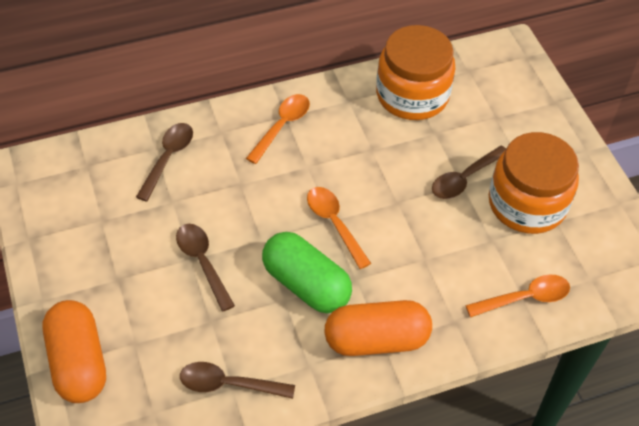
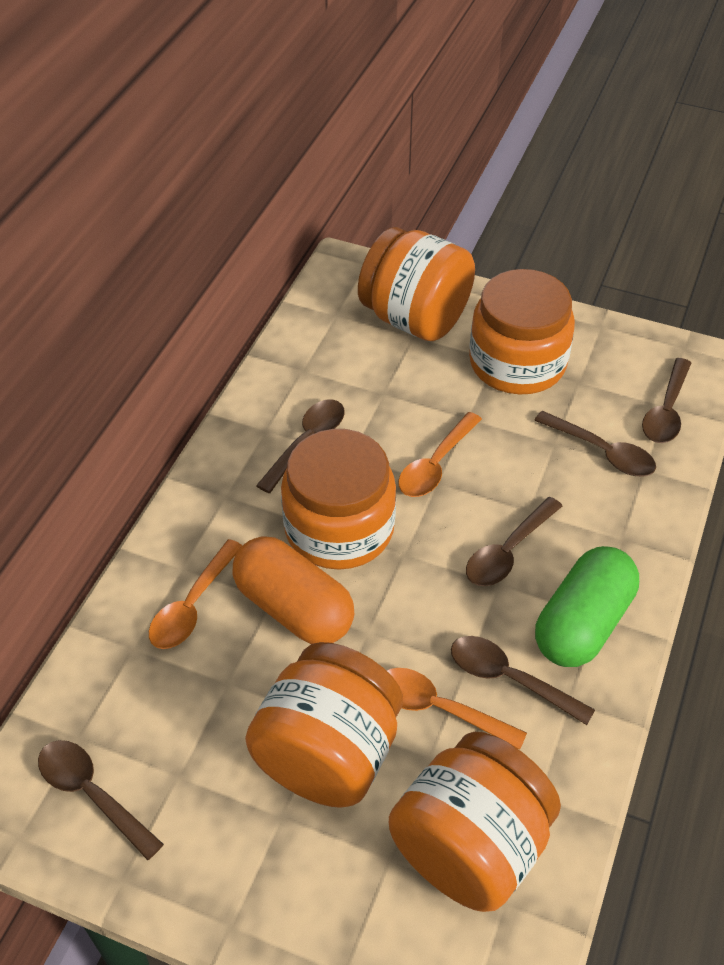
brown spoon: [136,123,193,202] [176,224,235,312] [180,362,295,399] [432,145,506,199] = 4 -> [38,740,164,860] [256,399,345,493] [451,636,595,725] [466,497,562,586] [534,411,656,476] [642,358,691,443] = 6
orange capsule: [43,300,106,403] [324,300,432,356] = 2 -> [233,537,354,644] = 1
orange jar: [376,25,455,120] [489,132,579,234] = 2 -> [245,642,403,808] [281,429,396,570] [358,227,475,341] [389,732,561,912] [469,269,575,394] = 5

